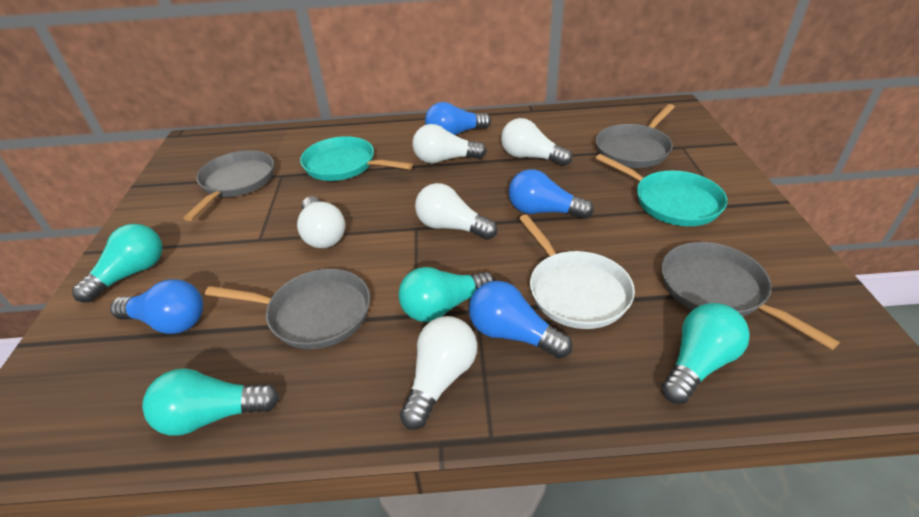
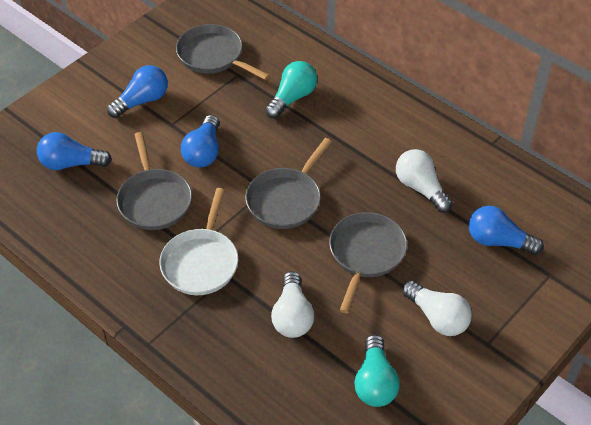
turquoise light bulb: [72,224,163,302] [142,368,280,435] [399,267,496,322] [661,303,750,404] = 4 -> [265,61,317,118] [354,334,400,407] = 2
turquoise pan: [300,136,413,181] [596,154,727,226] = 2 -> none = 0
white light bulb: [297,196,345,248] [400,316,477,430] [413,124,487,163] [415,183,497,240] [501,118,572,166] = 5 -> [271,271,314,338] [396,149,453,213] [402,280,472,336] = 3

